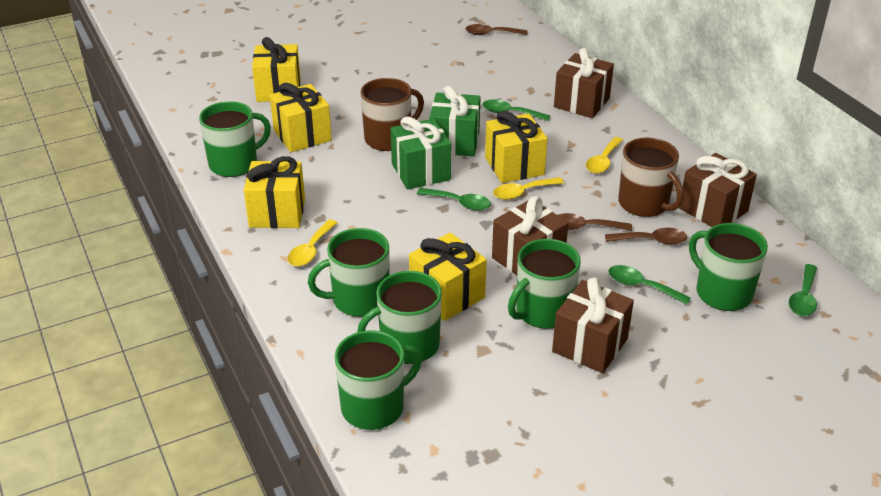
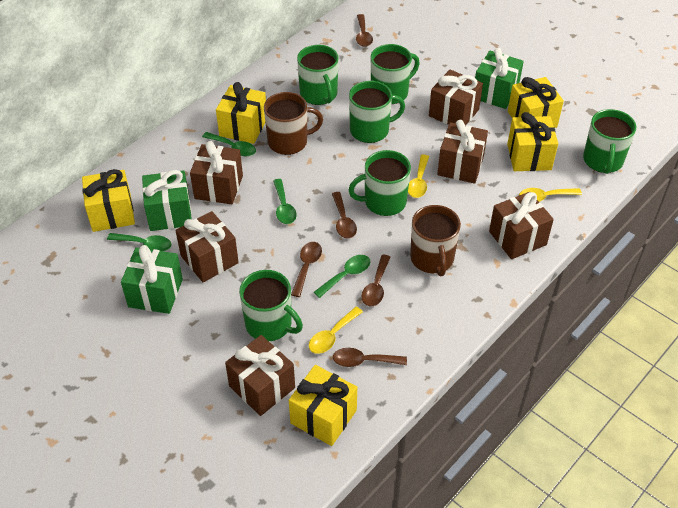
brown gift: [492,196,568,275] [552,277,634,373] [554,48,614,118] [679,153,757,227] = 4 -> [175,211,239,282] [190,141,243,204] [225,335,295,416] [429,70,483,126] [437,120,488,184] [489,192,554,259] = 6
brown spoon: [465,24,527,35] [558,213,632,231] [605,228,687,245] = 3 -> [291,242,322,297] [332,192,357,238] [333,348,407,367] [356,14,373,47] [362,255,391,306] = 5
green gift: [391,116,451,189] [429,86,481,157] = 2 -> [121,245,183,314] [142,170,192,231] [475,48,524,109] = 3

